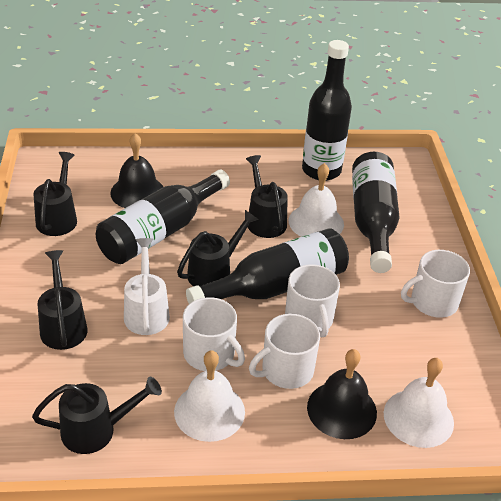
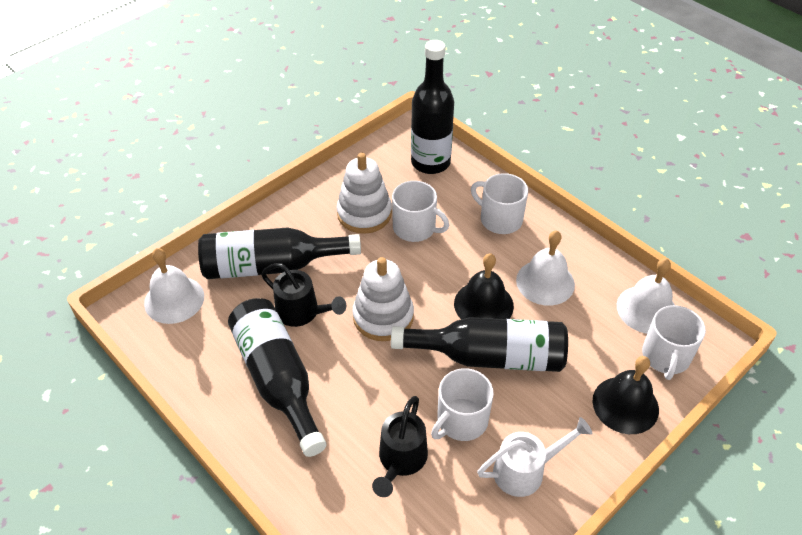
black watering can: [32,377,162,454] [33,152,77,236] [38,250,88,350] [177,210,259,286] [246,155,288,238] = 5 -> [261,263,346,327] [372,396,428,497] = 2
white stacking toy: none = 0 -> [337,153,392,234] [352,257,414,341] = 2

